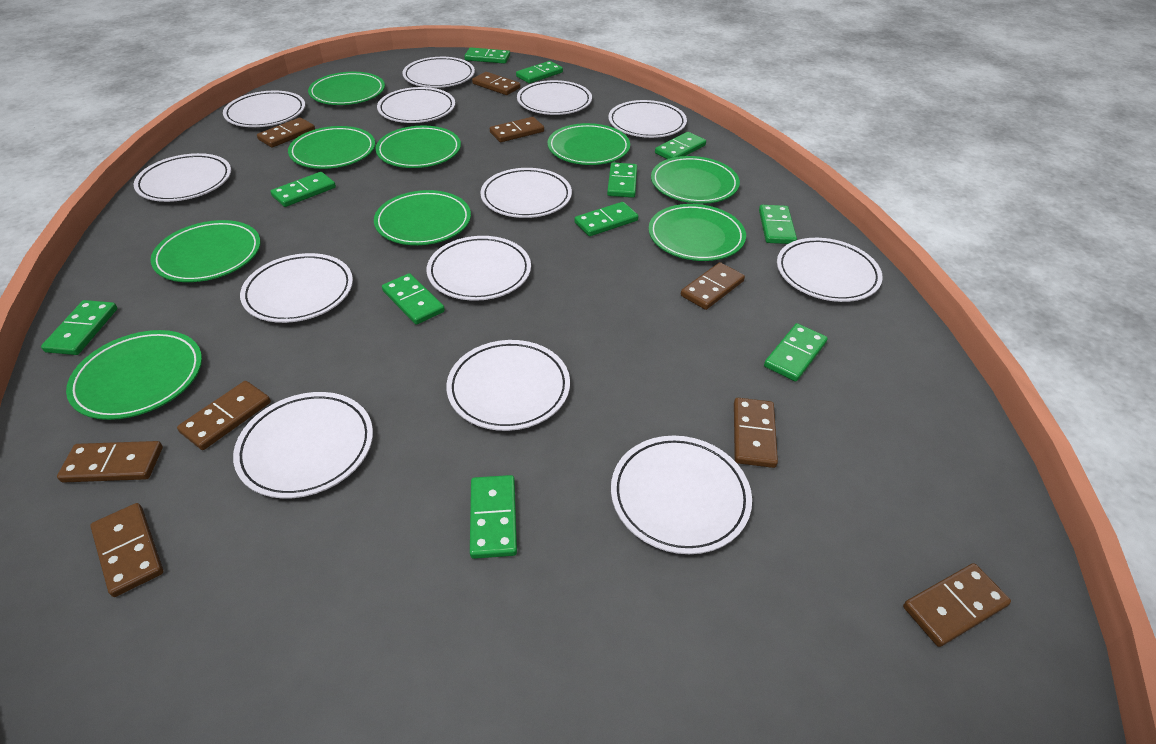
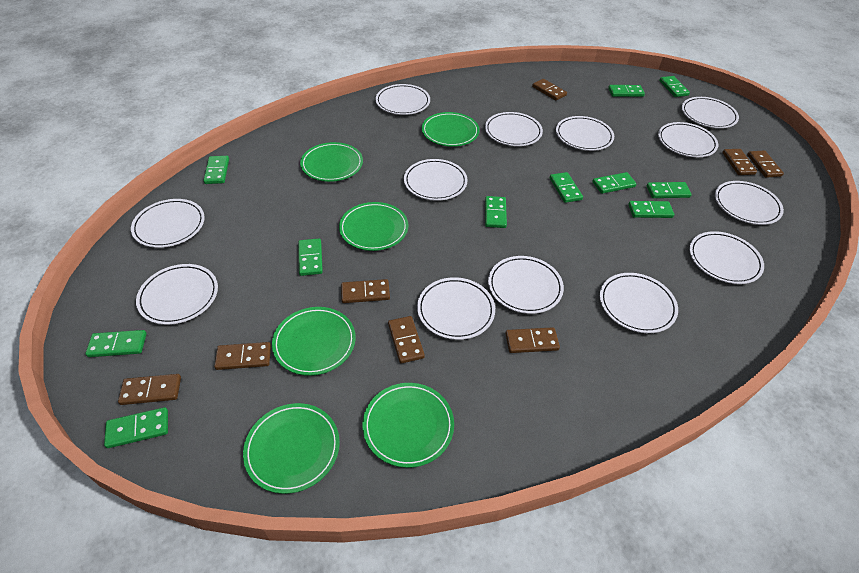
brown domino: [57,441,163,483] [90,503,163,597] [177,381,271,450] [257,117,315,148] [472,72,520,95] [490,117,544,142] [681,262,745,310] [734,398,778,468] [903,563,1011,647] = 9 -> [118,374,181,405] [214,342,271,370] [341,279,390,303] [388,316,425,364] [505,327,560,353] [532,79,567,100] [722,149,757,175] [747,150,784,178] = 8
green plate: [66,330,202,420] [151,220,260,282] [288,126,375,169] [308,72,385,105] [374,190,471,245] [376,126,461,168] [548,123,630,165] [648,204,746,261] [651,156,740,204] = 9 -> [243,403,340,494] [272,307,356,376] [300,142,363,182] [339,202,409,251] [362,383,454,468] [422,112,480,147] = 6

